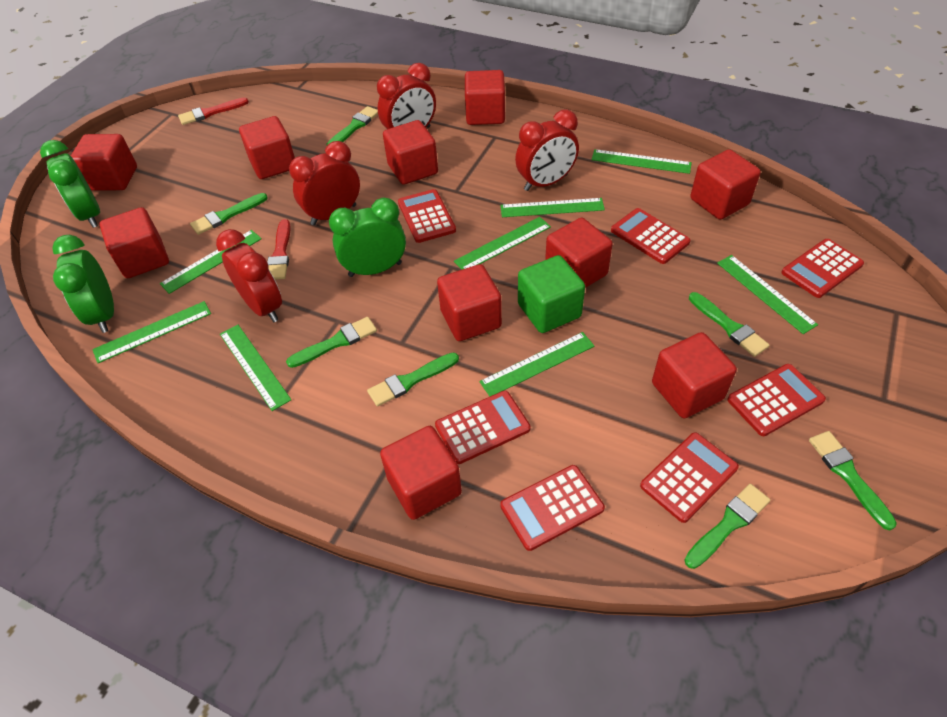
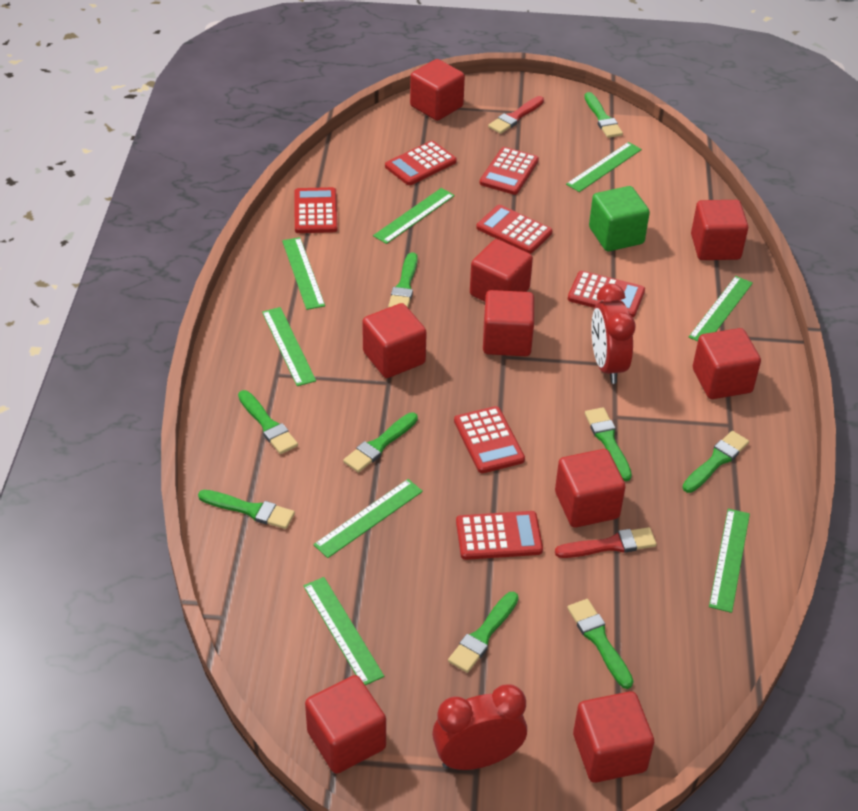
green brush: [190,193,268,235] [286,317,377,368] [327,106,378,145] [367,353,459,407] [684,484,771,569] [689,292,770,357] [809,431,897,530] = 7 -> [198,490,295,529] [238,390,298,454] [343,412,418,473] [388,252,418,308] [448,592,519,673] [567,599,634,689] [584,92,623,138] [585,407,632,481] [682,431,749,493] = 9
green clock: [40,140,100,228] [52,235,114,333] [329,198,406,277] = 3 -> none = 0
red clock: [216,229,282,322] [289,141,360,225] [377,63,436,129] [515,109,579,191] = 4 -> [432,684,527,770] [591,284,636,384] = 2
red cube: [71,134,137,190] [100,207,169,278] [239,116,295,179] [380,426,462,520] [383,120,438,185] [437,264,502,341] [465,70,505,125] [545,218,613,288] [652,332,737,418] [690,149,761,220] = 10 -> [305,675,386,774] [362,303,427,378] [410,59,465,121] [470,239,533,302] [483,290,534,356] [555,449,625,528] [573,691,654,783] [691,200,748,260] [693,328,761,399] = 9

